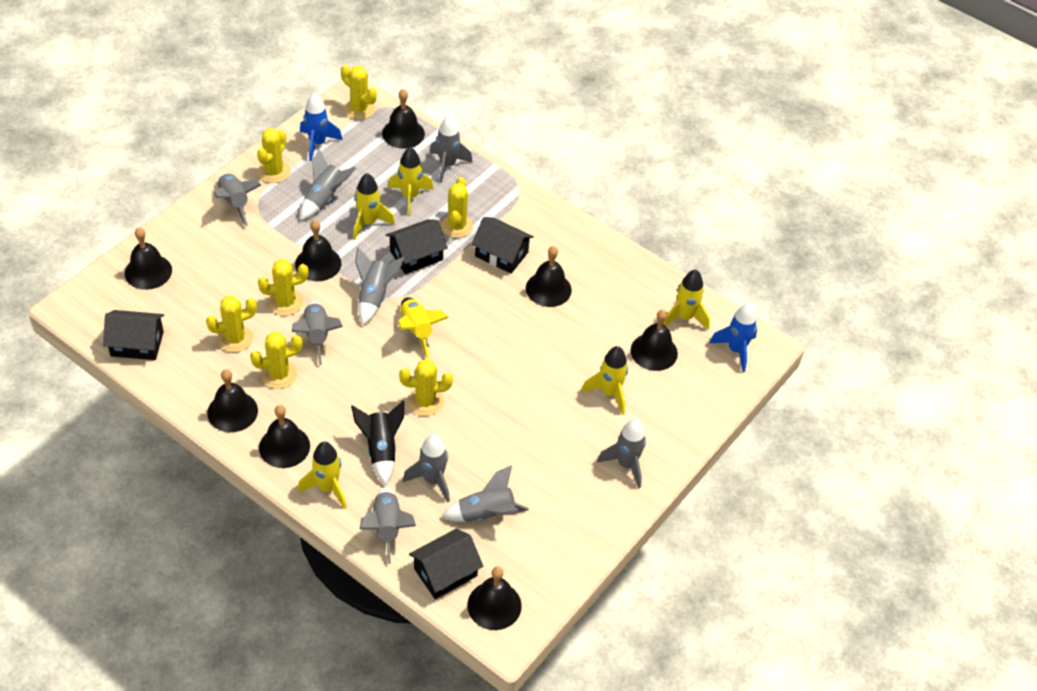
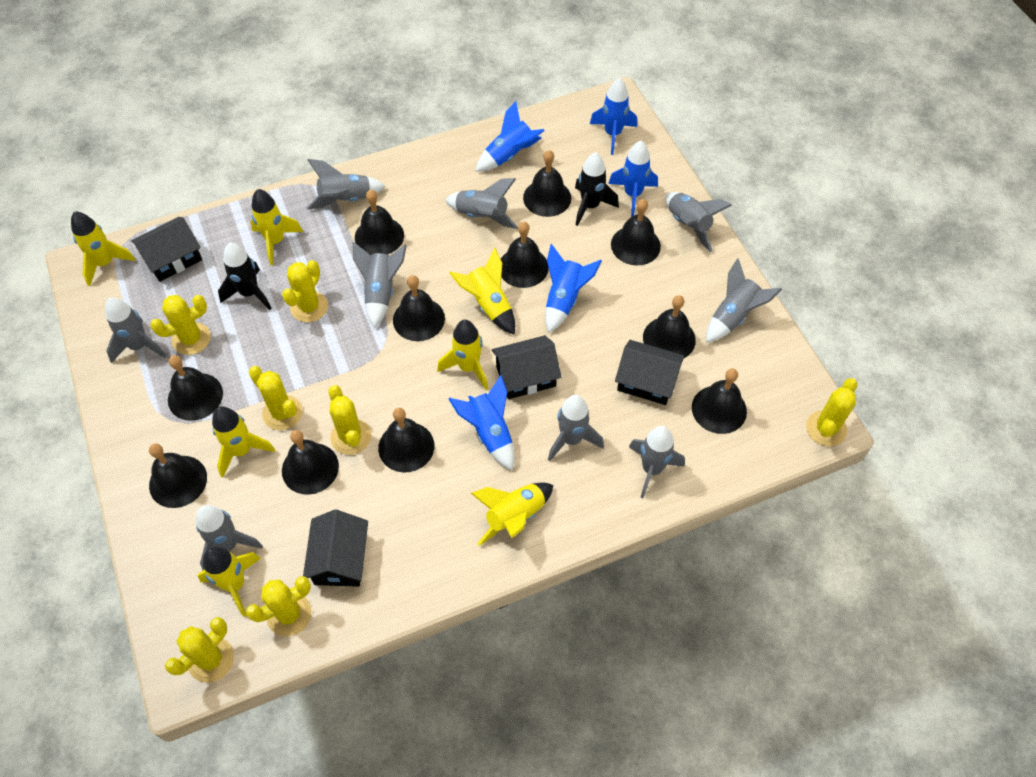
black bell: [125,228,172,290] [207,369,258,432] [259,405,310,468] [295,220,341,281] [382,89,425,149] [467,566,522,630] [526,246,572,307] [631,310,678,371] = 8 -> [149,443,207,508] [168,355,223,421] [282,430,339,495] [355,190,404,255] [378,407,434,472] [393,275,445,341] [501,221,549,288] [523,150,571,217] [611,199,661,265] [643,295,696,358] [692,369,747,434] = 11
black rocket: [351,400,404,485] = 1 -> [218,243,272,310] [575,152,619,226] = 2
blue rocket: [300,93,342,161] [709,303,757,372] = 2 -> [449,375,514,470] [475,101,544,172] [545,244,602,333] [590,78,637,155] [608,141,658,217] = 5
yellow rocket: [298,442,347,509] [353,173,395,240] [388,147,434,216] [398,297,449,359] [581,346,628,415] [663,270,710,330] = 6 -> [71,211,135,286] [198,546,261,617] [212,407,275,478] [250,189,303,265] [437,320,488,390] [450,248,515,335] [471,482,553,546] = 7

